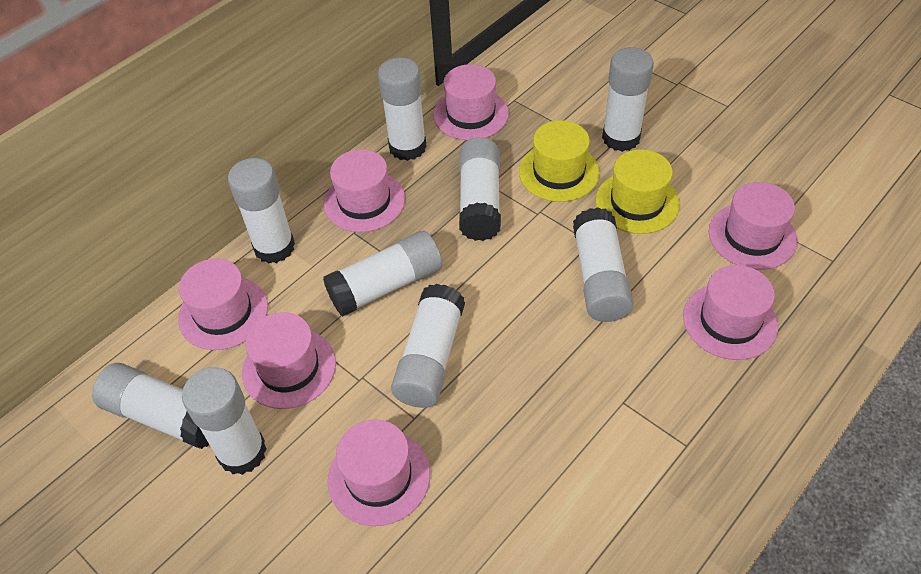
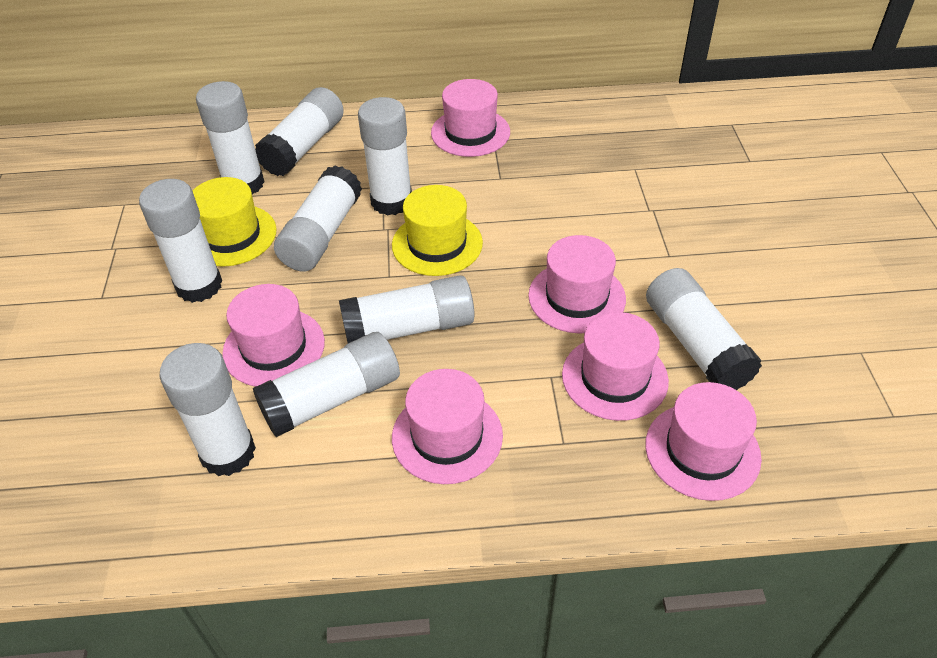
pink hat: [178,259,268,350] [242,312,336,409] [324,149,405,232] [328,419,430,526] [433,64,509,140] [683,265,778,360] [709,182,797,270] = 7 -> [222,284,325,387] [392,369,503,484] [431,79,510,157] [528,235,626,334] [562,312,669,421] [645,382,762,501] = 6

